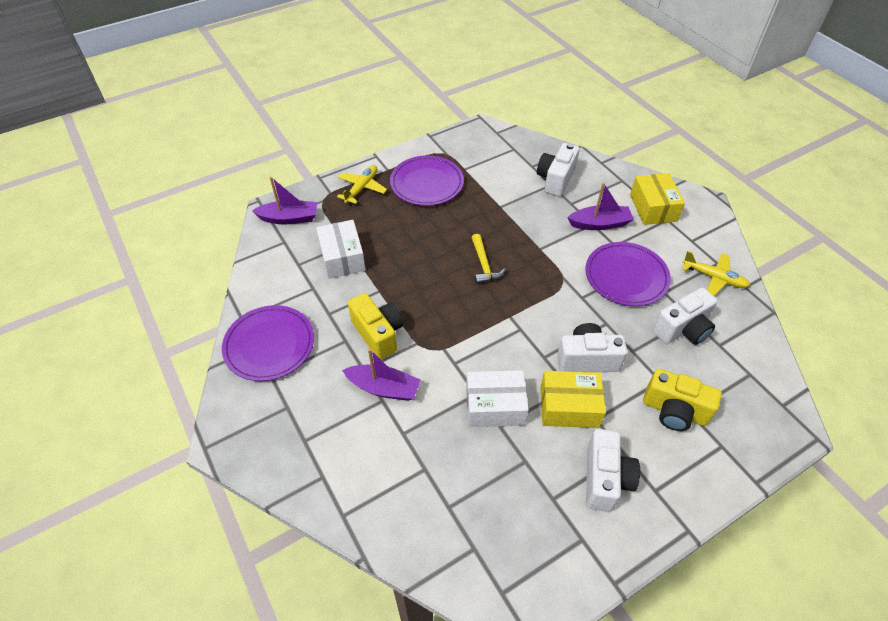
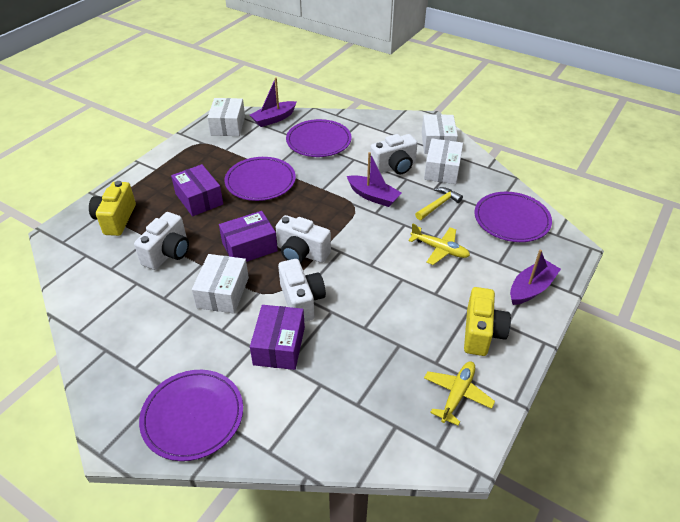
purple box: none = 0 -> [171,164,223,216] [219,211,278,262] [250,305,305,370] = 3
purple plate: [222,305,314,381] [390,155,464,206] [585,242,671,306] = 3 -> [139,370,243,461] [225,157,296,201] [286,119,352,157] [474,192,552,242] = 4
white box: [316,220,366,279] [466,370,529,427] = 2 -> [192,254,249,313] [207,98,245,136] [422,114,458,154] [424,139,463,184] = 4
yellow box: [540,371,606,428] [630,173,685,225] = 2 -> none = 0

